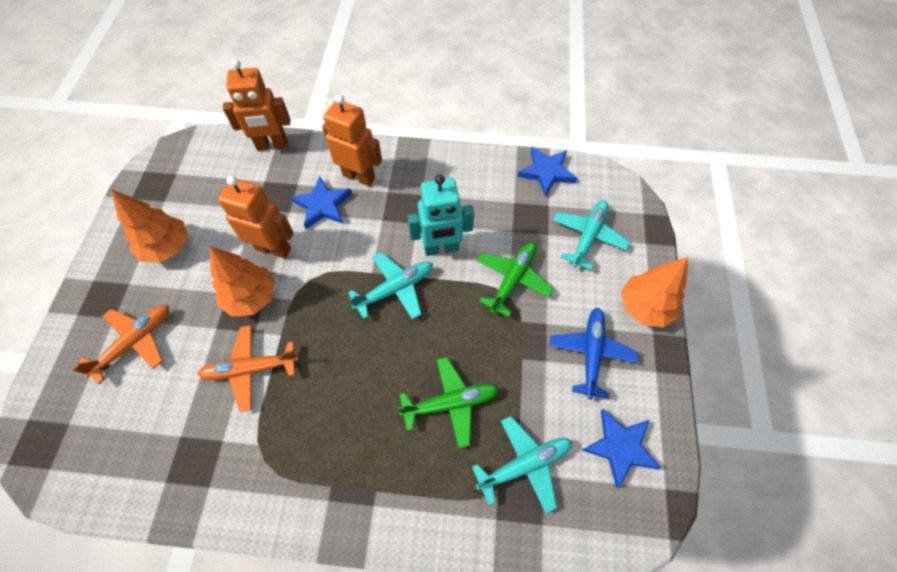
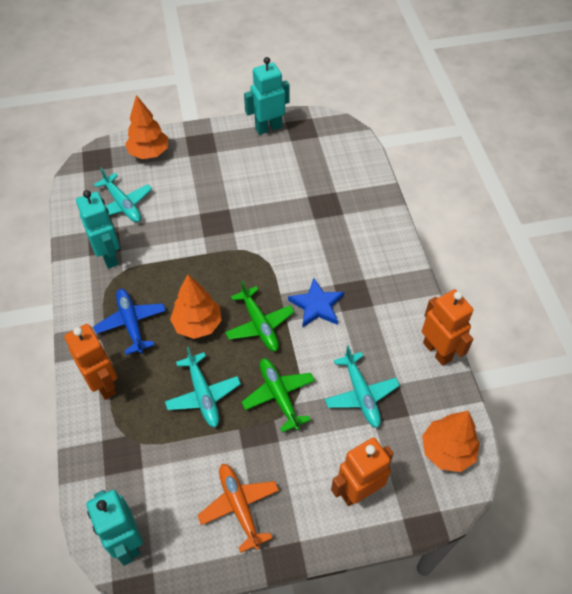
blue star: [291,176,352,229] [517,147,577,197] [582,409,661,488] = 3 -> [288,278,344,328] = 1
orange plane: [72,305,169,384] [197,325,299,412] = 2 -> [197,464,279,553] = 1
turquoise robot: [408,174,474,256] = 1 -> [76,190,120,269] [86,490,143,566] [244,57,290,135] = 3

